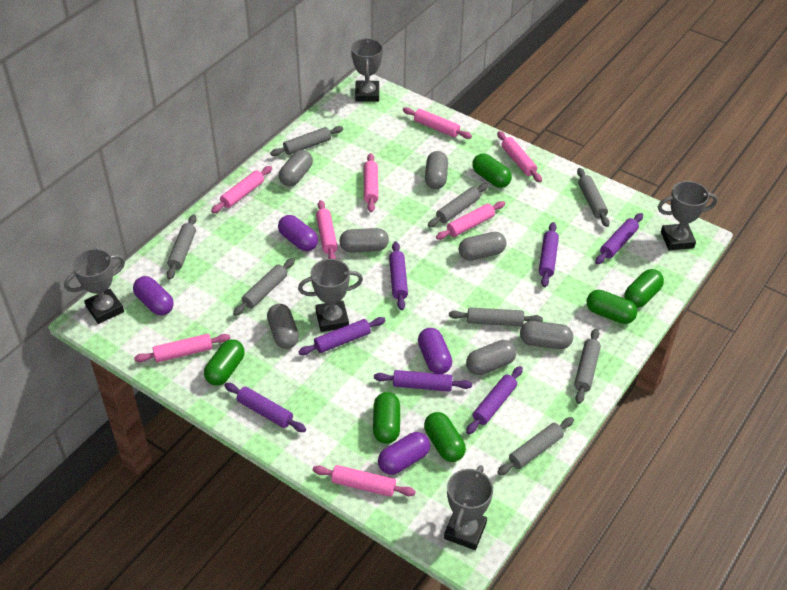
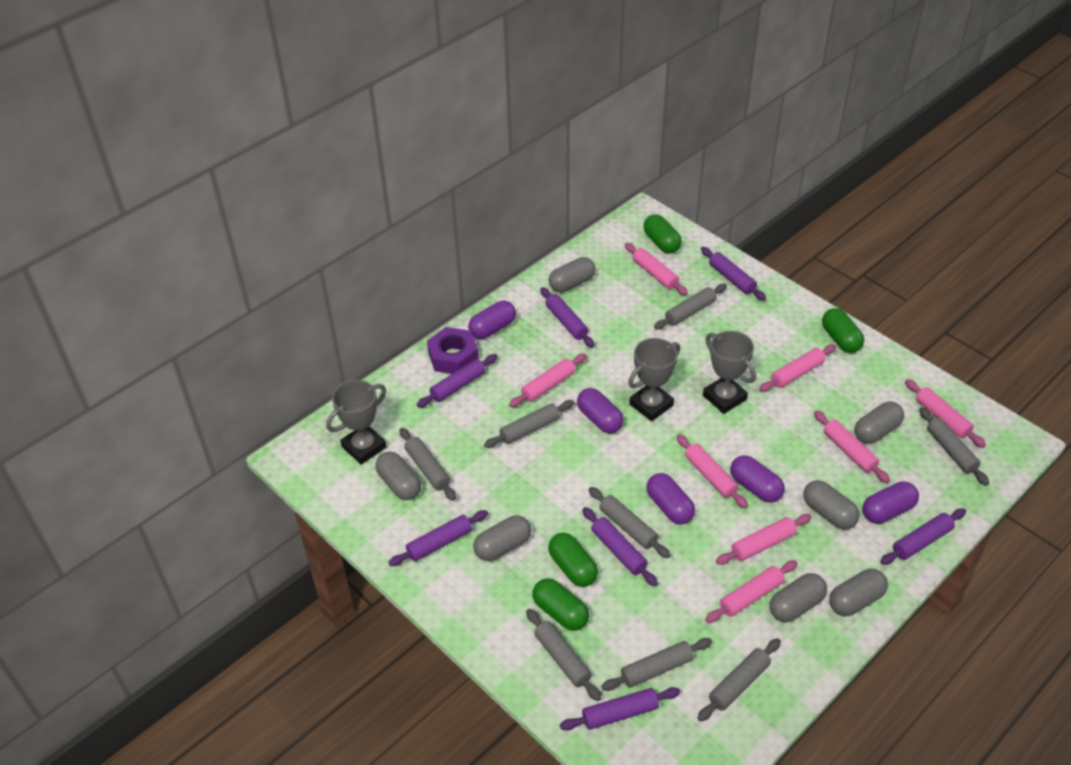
green capsule: [204,339,245,385] [373,392,400,444] [424,412,466,462] [472,154,512,188] [587,290,637,324] [624,269,664,308] = 6 -> [533,578,589,631] [548,533,598,587] [643,214,682,253] [822,308,864,353] = 4
grey trophy: [64,249,125,324] [298,259,363,332] [351,38,383,102] [444,465,493,550] [658,181,718,250] = 5 -> [326,380,386,465] [628,338,680,421] [703,331,756,414] = 3
purple capsule: [133,276,174,316] [278,215,318,251] [378,432,430,475] [418,328,452,374] = 4 -> [468,301,516,339] [577,388,624,434] [646,473,695,524] [730,455,785,503] [862,481,919,524] = 5
purple nut: none = 0 -> [427,327,479,374] = 1

